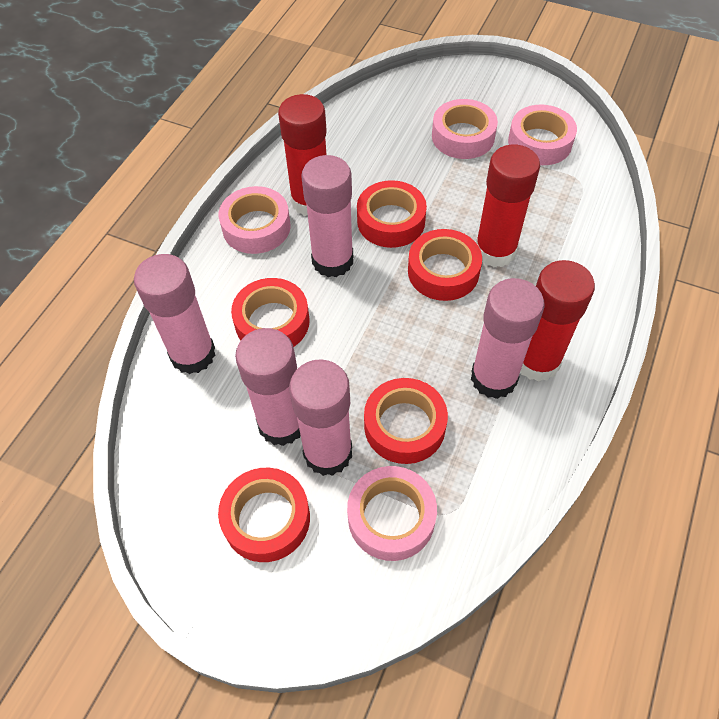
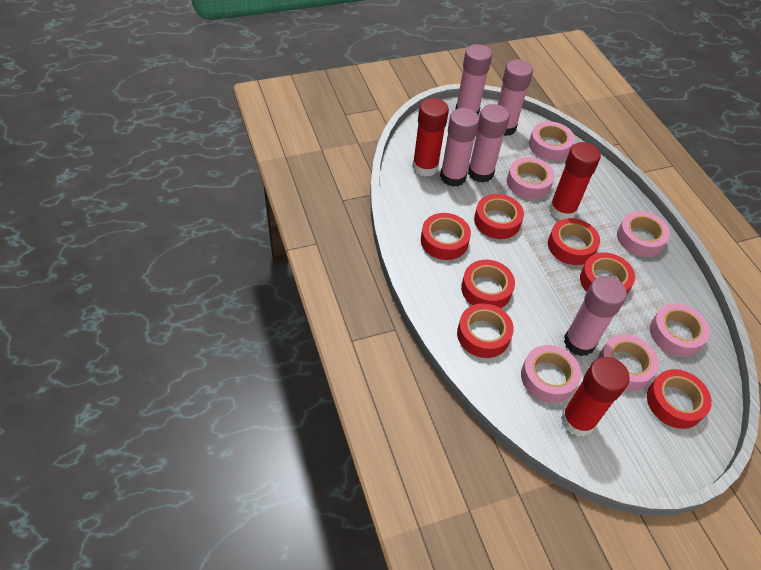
pink tape: [219,186,291,254] [347,466,437,561] [432,99,498,159] [508,104,577,165] = 4 -> [507,157,555,199] [521,345,581,403] [529,121,575,161] [598,334,659,391] [617,211,670,257] [650,303,710,357] = 6
red tape: [218,468,310,562] [231,278,310,347] [357,180,427,248] [364,378,448,464] [408,229,482,301] = 5 -> [421,213,471,260] [457,303,514,358] [461,260,515,308] [474,194,524,239] [548,218,600,265] [580,252,635,294] [647,369,712,429] = 7

